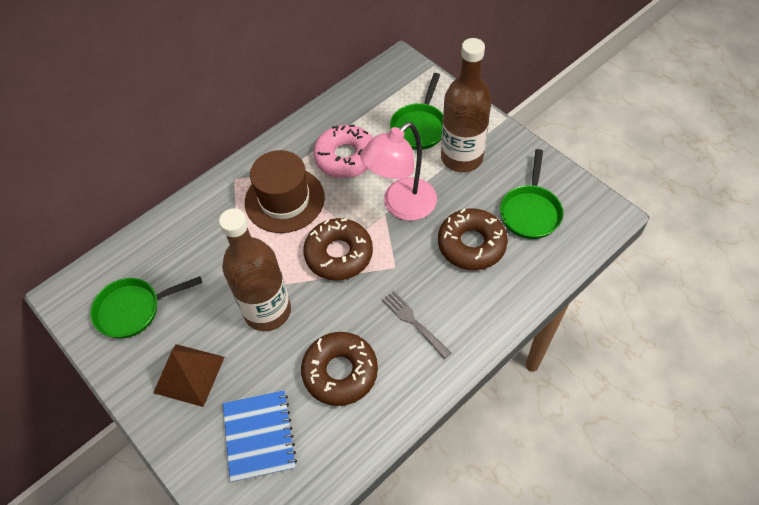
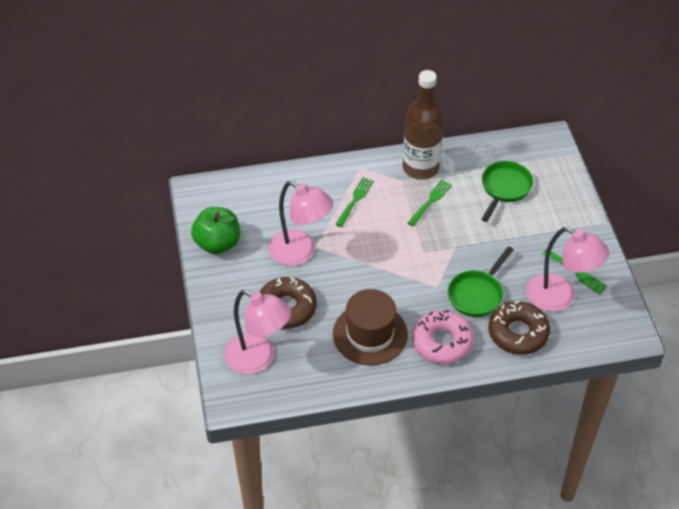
blue notebook: [223,390,297,482] = 1 -> none = 0
brown bottle: [219,208,291,331] [441,38,492,172] = 2 -> [403,70,444,180] = 1
brown donut: [301,332,378,406] [303,218,373,281] [438,208,508,270] = 3 -> [260,277,317,329] [488,300,550,355] = 2
brown pyramid: [153,344,225,407] = 1 -> none = 0
green apple: none = 0 -> [191,207,240,254] = 1
green fork: none = 0 -> [336,177,374,227] [407,180,452,226] [543,249,607,294] = 3
green pan: [90,276,202,339] [390,73,443,150] [500,149,563,239] = 3 -> [448,246,513,317] [482,161,533,222] = 2
grey fork: [382,291,451,359] = 1 -> none = 0
pink lamp: [360,122,437,221] = 1 -> [224,290,291,374] [268,181,333,266] [526,227,609,312] = 3

